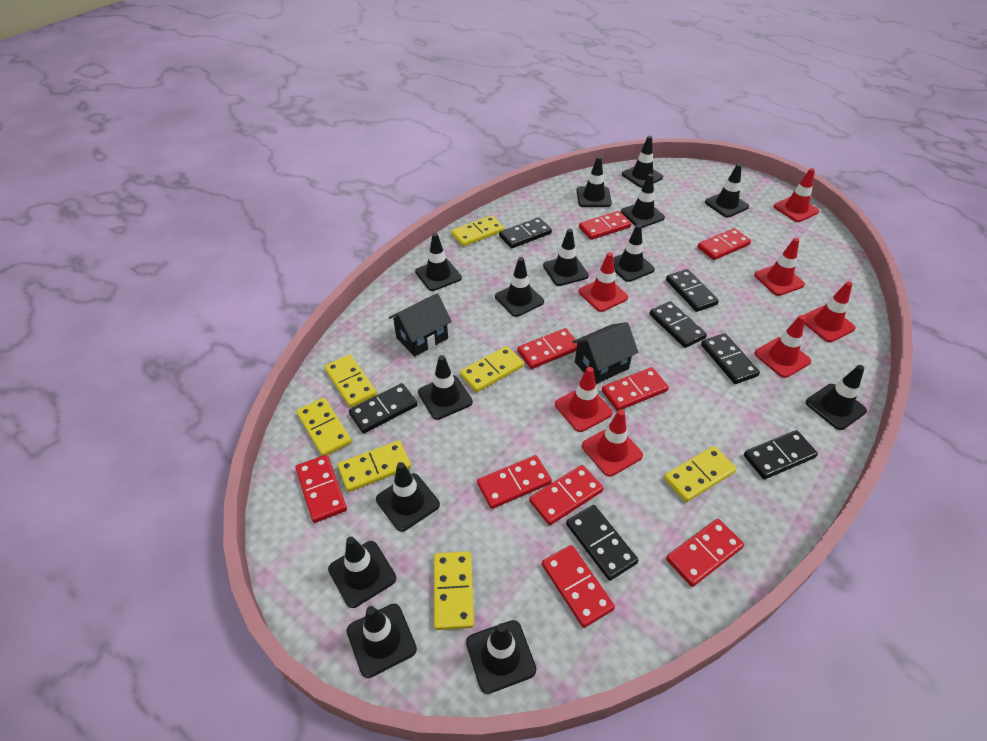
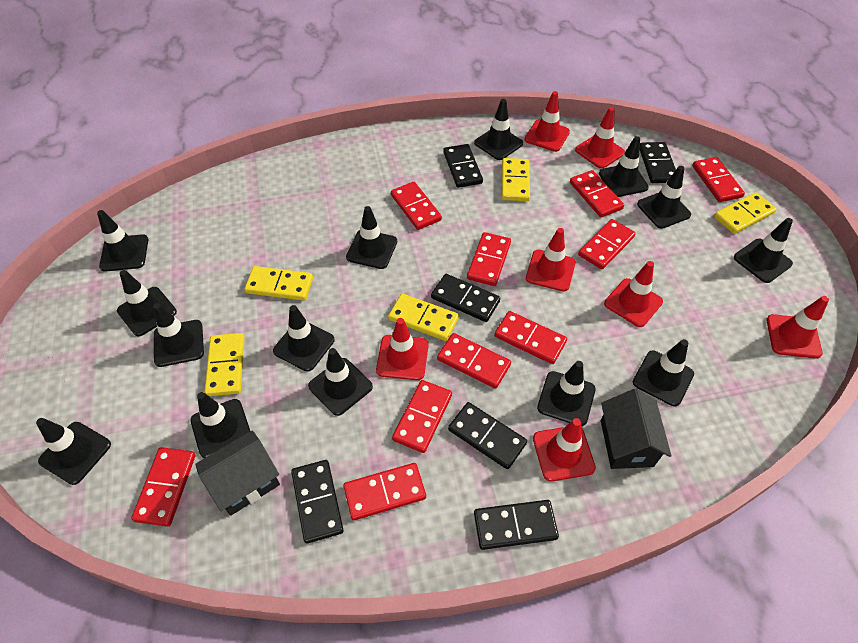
black domino: [349,383,418,433] [499,217,552,248] [566,505,639,581] [649,301,707,348] [666,269,719,312] [701,333,760,384] [744,430,818,479] = 7 -> [291,460,344,544] [431,274,500,322] [443,144,483,188] [448,402,527,469] [474,500,559,550] [640,142,676,183] = 6
red domino: [296,455,347,523] [477,455,552,509] [517,328,577,369] [529,465,603,525] [542,545,615,628] [579,211,632,240] [602,367,669,411] [666,519,744,587] [698,228,751,260] = 9 -> [131,447,195,527] [343,463,426,521] [391,182,442,230] [392,380,452,453] [437,333,511,389] [467,232,511,286] [494,311,567,364] [570,170,624,217] [578,219,636,269] [692,157,745,202] = 10
yellow domino: [297,398,352,456] [324,354,377,408] [338,441,411,492] [434,551,474,630] [451,215,504,247] [460,346,524,392] [664,446,737,502] = 7 -> [204,333,245,396] [244,266,313,301] [388,293,459,341] [502,158,530,201] [714,192,777,234] = 5

